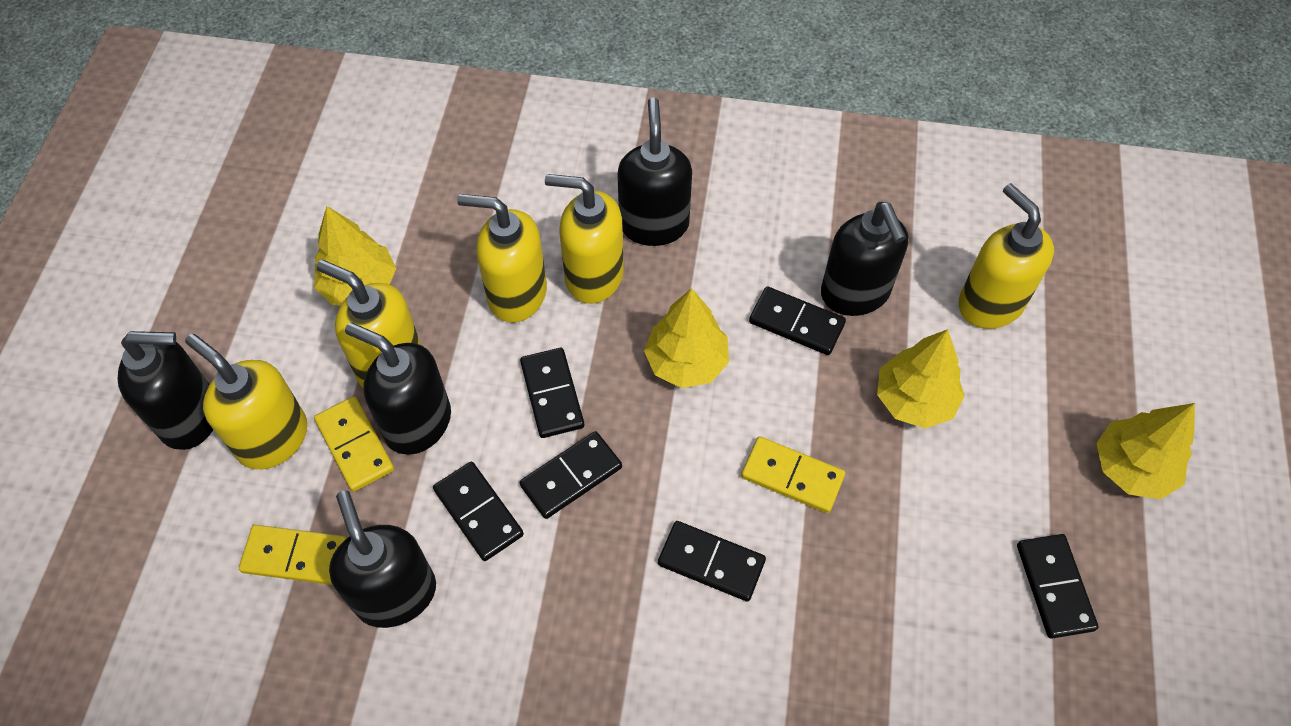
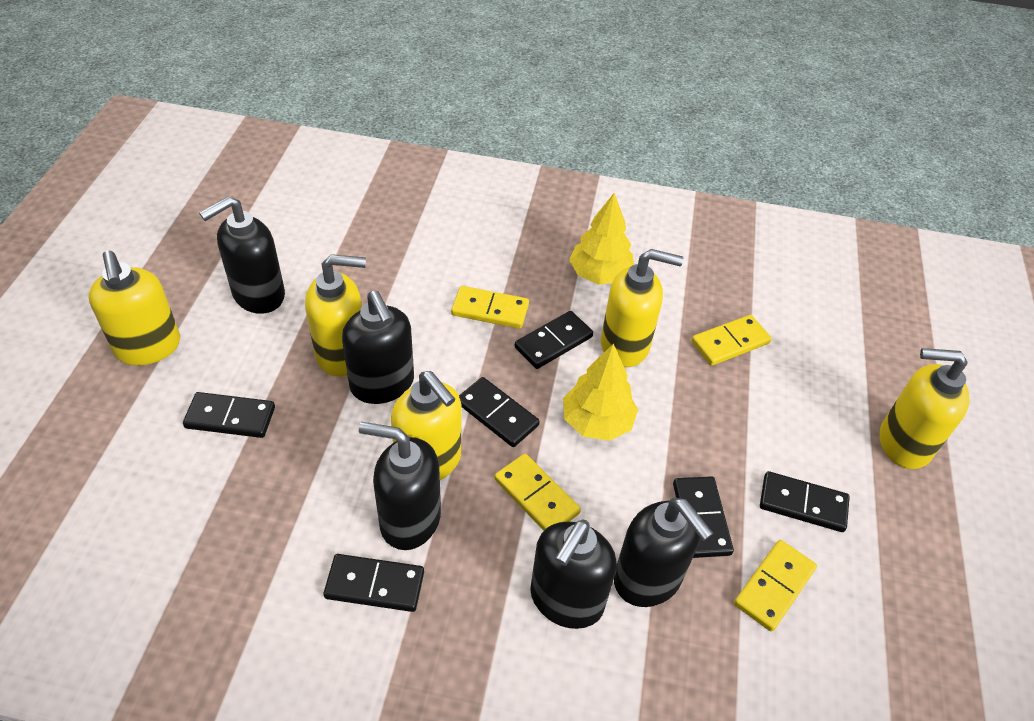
yellow domino: [239,525,347,585] [314,396,394,492] [741,436,845,513] = 3 -> [451,286,529,329] [494,454,581,531] [691,315,772,366] [734,540,817,632] = 4
yellow tree: [314,206,396,305] [644,288,729,388] [877,329,965,428] [1096,403,1195,499] = 4 -> [563,343,638,441] [569,193,634,284] = 2

